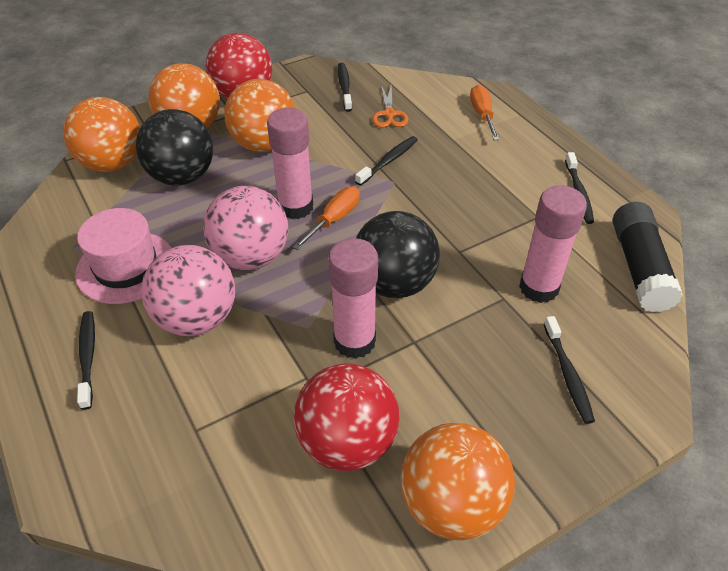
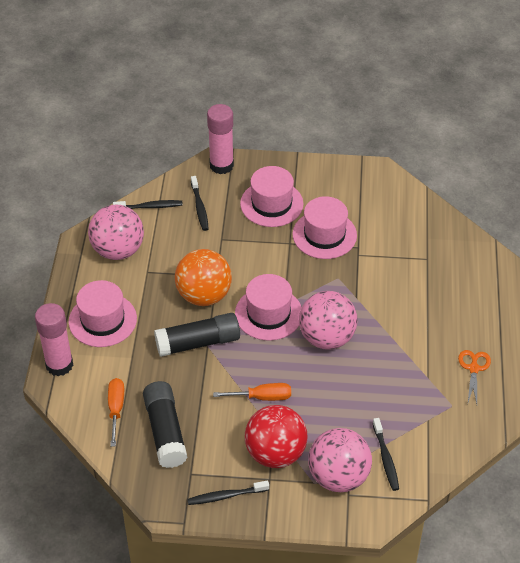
black ball: [136,109,213,185] [356,211,440,298] = 2 -> none = 0
black glue stick: [613,202,683,312] = 1 -> [143,381,188,468] [154,313,240,357] = 2
black toothbrush: [77,311,95,410] [338,63,352,112] [355,136,418,186] [544,316,595,424] [565,152,594,224] = 5 -> [113,200,183,209] [187,480,269,505] [191,176,209,231] [373,418,399,491] = 4
orange ball: [63,97,140,172] [149,63,220,128] [224,79,295,152] [401,423,515,540] = 4 -> [175,249,232,306] = 1
pink ball: [141,245,235,336] [203,186,288,270] = 2 -> [88,205,144,260] [299,291,358,350] [308,428,372,492] = 3
pink glue stick: [267,108,313,219] [328,238,378,359] [519,185,587,303] = 3 -> [35,303,73,376] [207,104,234,174] = 2
pink hat: [75,208,171,304] = 1 -> [69,280,137,347] [235,274,302,341] [240,166,304,227] [293,196,357,259] = 4
red ball: [206,33,272,99] [294,363,400,471] = 2 -> [245,405,307,468] = 1

